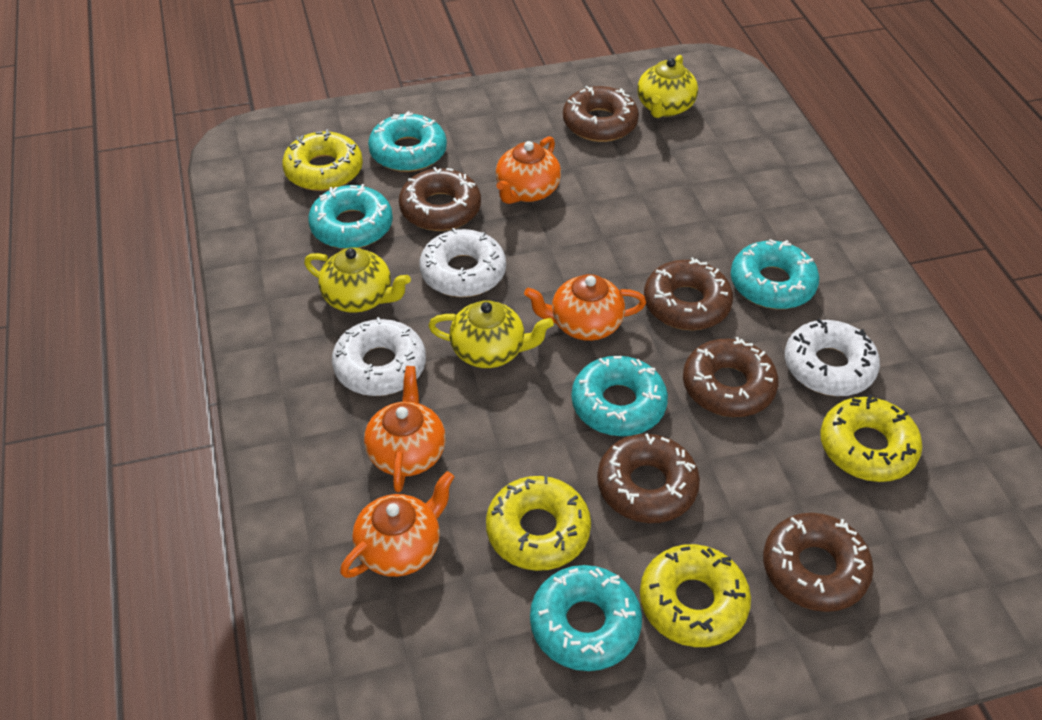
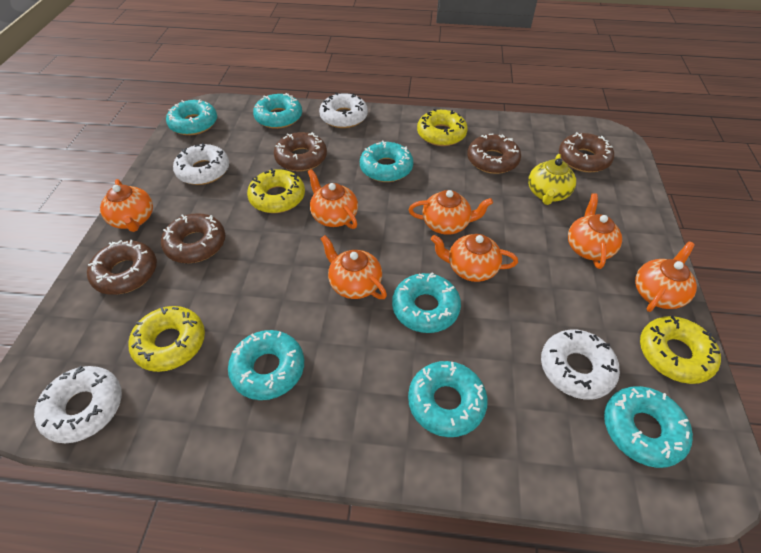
brown donut: [399,167,481,231] [563,86,639,142] [597,433,700,523] [644,257,733,330] [683,337,779,417] [763,513,873,612] = 6 -> [87,240,157,295] [161,213,225,263] [274,132,327,171] [467,134,521,174] [559,132,614,172] = 5
orange teapot: [340,471,454,578] [364,366,446,492] [496,136,561,204] [524,274,646,341] = 4 -> [100,179,153,232] [307,169,358,229] [320,235,387,299] [409,190,493,235] [431,234,518,282] [568,193,622,269] [635,242,697,312] = 7
turquoise donut: [308,184,393,249] [368,111,447,172] [530,565,642,671] [571,356,668,436] [731,239,819,309] = 5 -> [166,99,217,135] [228,330,304,400] [253,93,302,129] [360,140,413,182] [392,272,461,333] [408,361,488,437] [604,386,693,468] = 7
white donut: [332,317,426,396] [419,228,506,297] [785,318,880,396] = 3 -> [34,366,122,444] [173,143,229,185] [319,93,368,128] [541,330,620,400] = 4
yellow teapot: [304,247,411,313] [428,300,554,368] [637,55,698,118] = 3 -> [528,154,576,205] = 1

